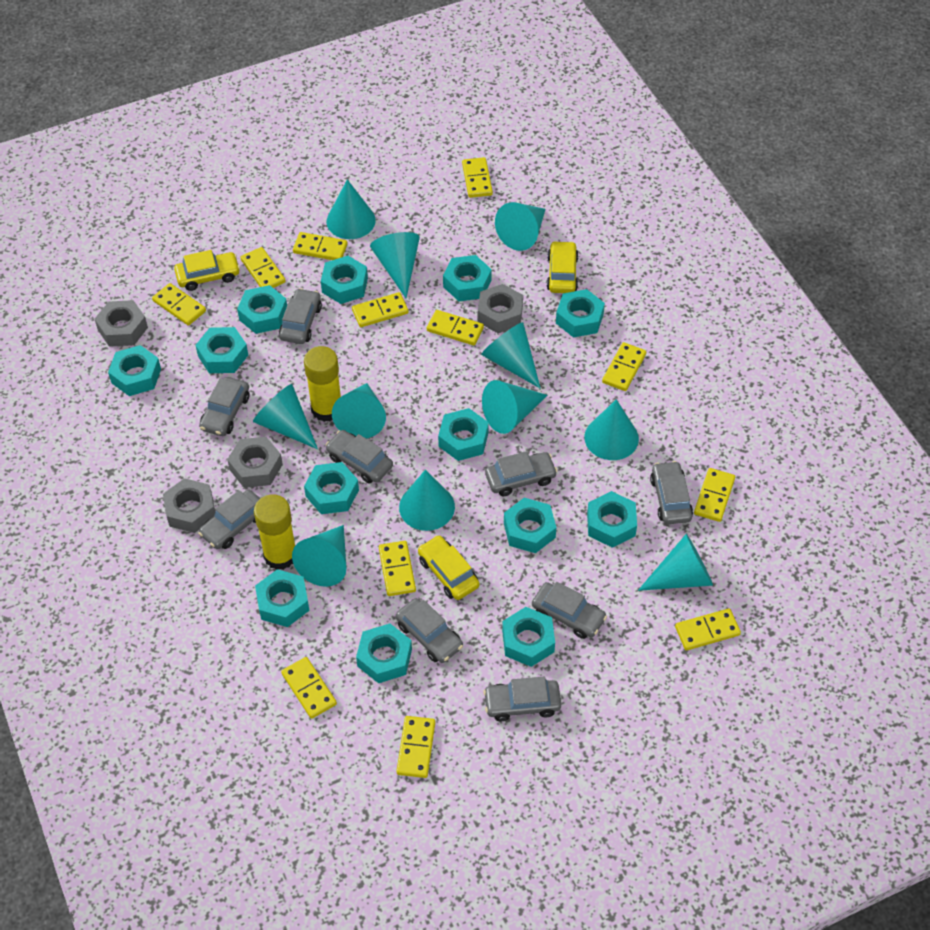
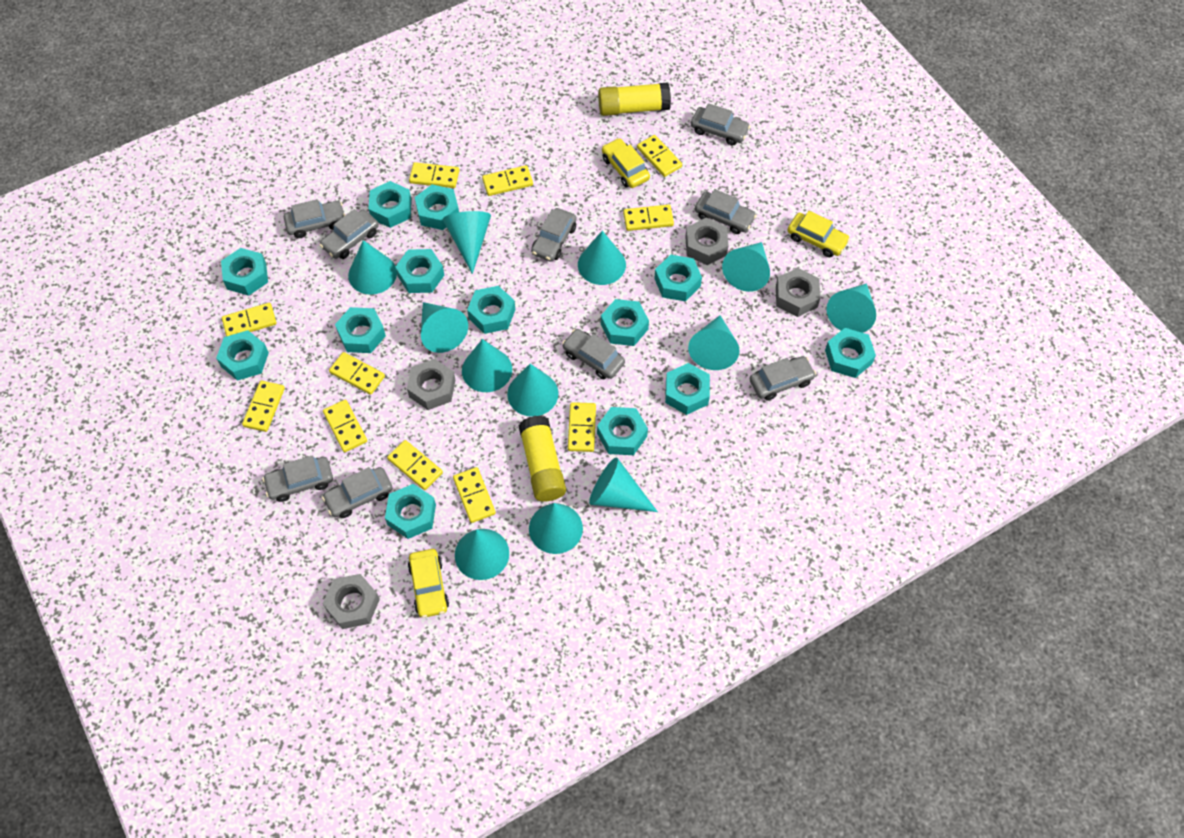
turquoise cone: [253,384,318,449] [292,525,346,587] [327,179,376,239] [332,383,386,438] [370,232,420,298] [399,470,455,531] [481,322,540,388] [482,380,547,434] [495,202,545,251] [584,399,639,460] [638,534,713,591] = 11 -> [348,240,397,295] [421,302,468,353] [443,211,491,274] [455,529,509,580] [462,339,512,392] [507,364,559,417] [529,503,583,554] [578,231,626,285] [589,457,658,512] [688,315,740,370] [722,242,770,292] [826,283,876,333] = 12
yellow domino: [152,283,206,326] [240,247,286,288] [281,657,337,719] [293,232,348,260] [352,292,408,327] [379,541,416,596] [396,716,435,778] [427,310,484,345] [462,157,493,198] [602,342,646,391] [675,609,741,650] [694,468,735,522] = 12 -> [222,303,277,336] [242,380,285,432] [323,399,367,452] [329,352,385,395] [387,440,443,490] [409,162,459,188] [453,467,496,523] [482,165,533,196] [568,402,596,452] [623,205,674,231] [637,135,682,177] = 11

